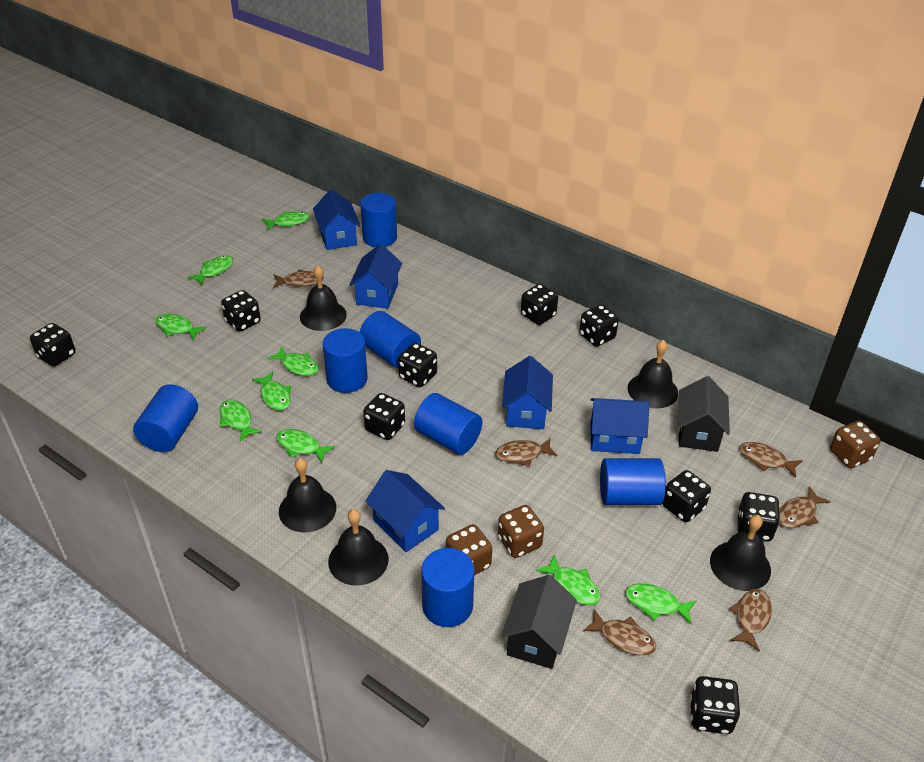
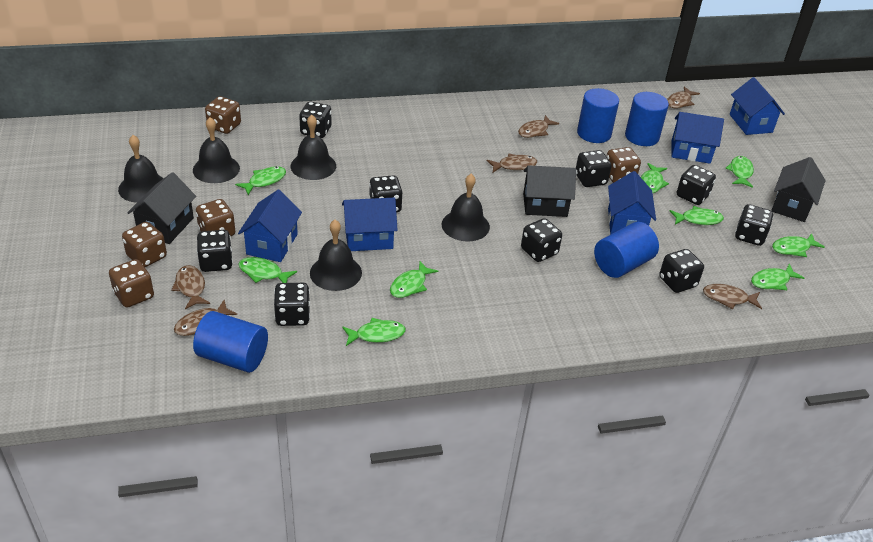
black house: [501,575,577,669] [678,376,730,452] = 2 -> [127,172,196,244] [523,165,576,217] [771,157,826,222] = 3
blue cylinder: [133,384,198,452] [323,328,368,393] [360,193,397,247] [360,311,421,368] [414,393,482,455] [421,548,475,627] [600,458,666,505] = 7 -> [193,311,268,373] [577,88,619,143] [594,222,659,278] [625,92,669,146] = 4
brown dice: [446,524,492,575] [498,505,544,558] [830,421,880,468] = 3 -> [109,259,154,307] [122,222,167,267] [196,199,235,236] [205,96,241,134] [606,147,641,183] = 5

